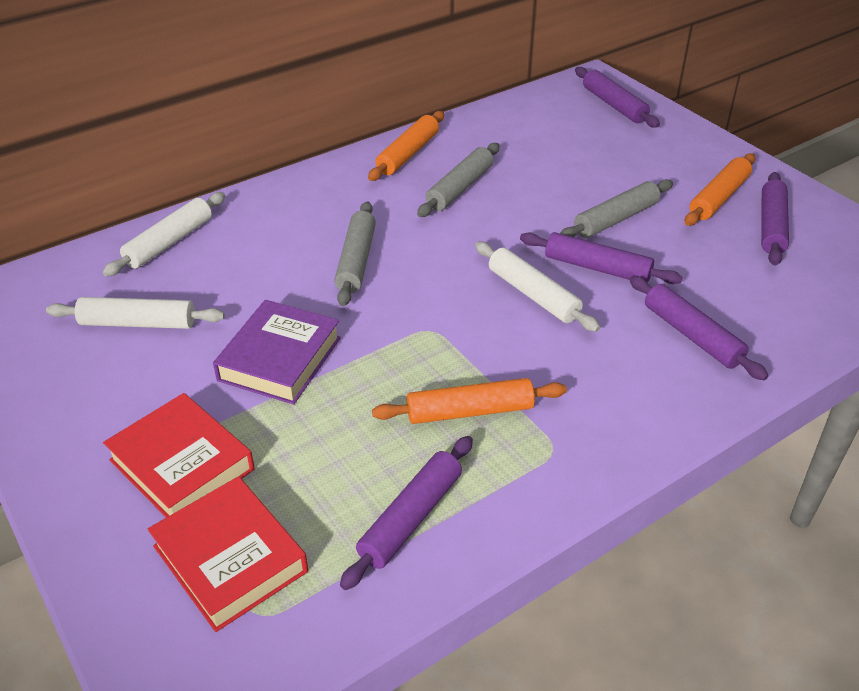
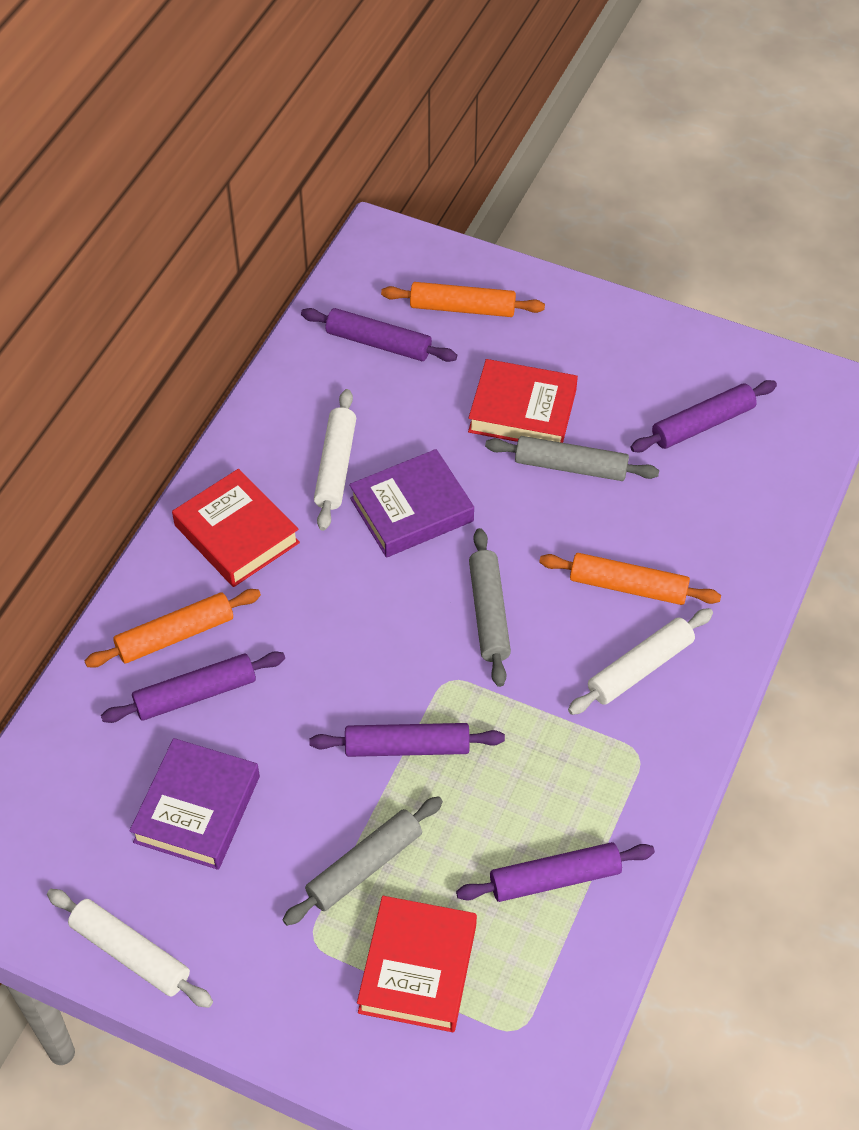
purple book: [213,300,341,405] = 1 -> [129,738,260,870] [349,449,474,557] = 2
red book: [103,393,255,517] [148,476,308,632] = 2 -> [172,469,300,587] [357,896,477,1032] [468,359,578,443] = 3

